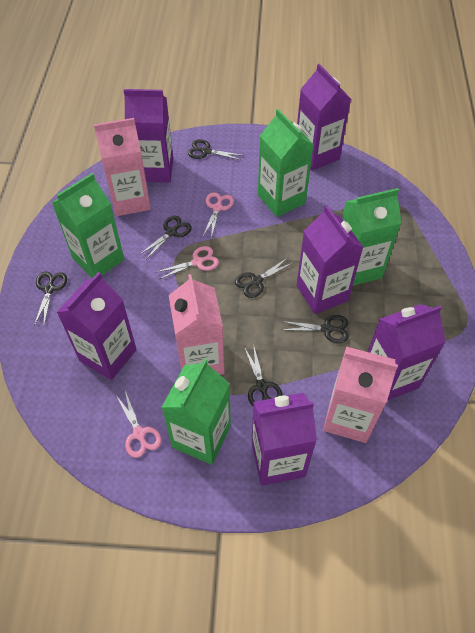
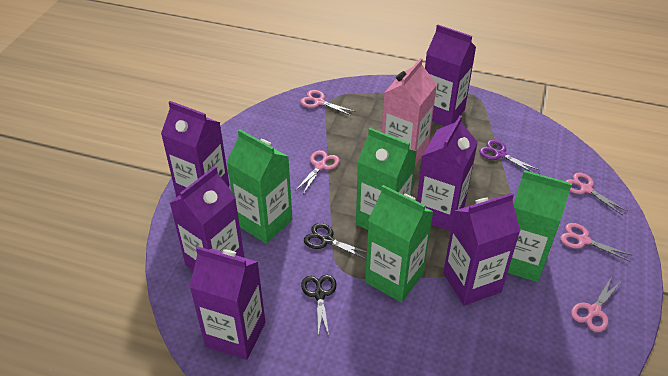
black scissors: [34,272,67,326] [139,216,192,259] [188,139,244,160] [235,258,293,298] [244,344,283,406] [281,315,349,343] = 6 -> [301,275,336,337] [304,223,367,259] = 2
pink carton: [94,118,151,216] [169,274,224,375] [323,347,398,443] = 3 -> [382,58,437,165] = 1
pink scissors: [116,391,161,458] [157,246,219,279] [203,192,234,238] = 3 -> [295,150,340,194] [300,90,356,116] [560,223,633,262] [565,172,627,215] [571,278,621,332] = 5
purple scissors: none = 0 -> [479,140,539,173] = 1

